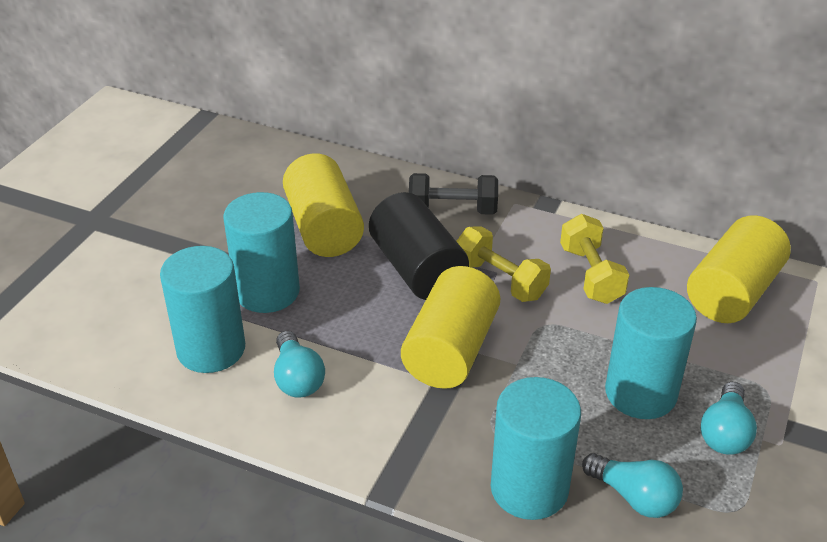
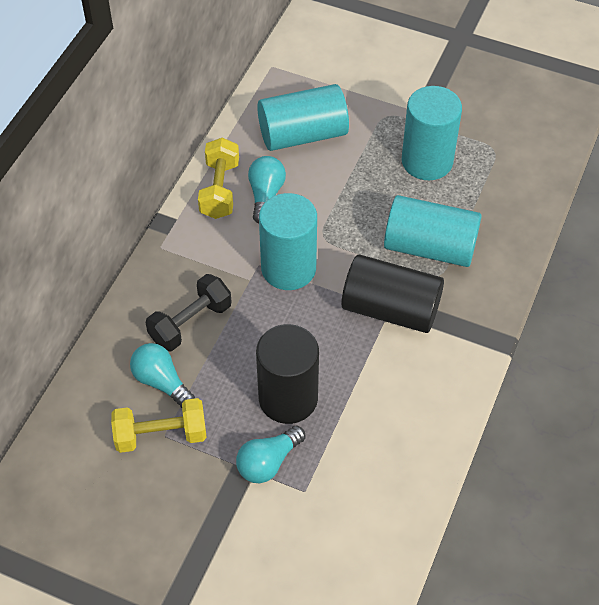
black cylinder: [369,192,469,300] = 1 -> [256,324,319,424] [341,255,444,333] = 2
yellow cylinder: [283,153,364,257] [401,266,500,389] [687,215,791,323] = 3 -> none = 0

